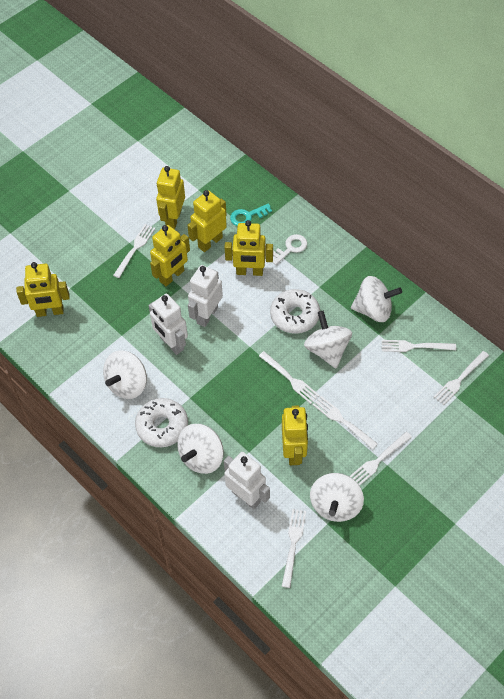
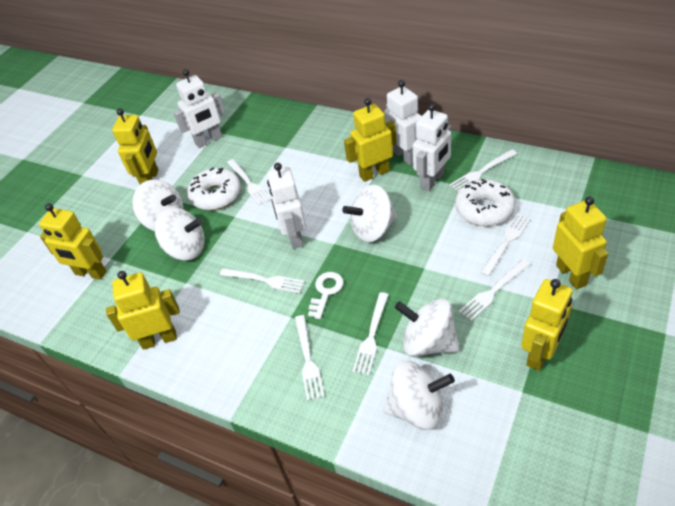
turquoise key: [230,204,272,226] = 1 -> none = 0
white robot: [148,294,188,355] [188,265,223,327] [224,452,270,509] = 3 -> [173,69,225,148] [267,163,306,249] [384,80,422,165] [413,104,451,191] = 4

